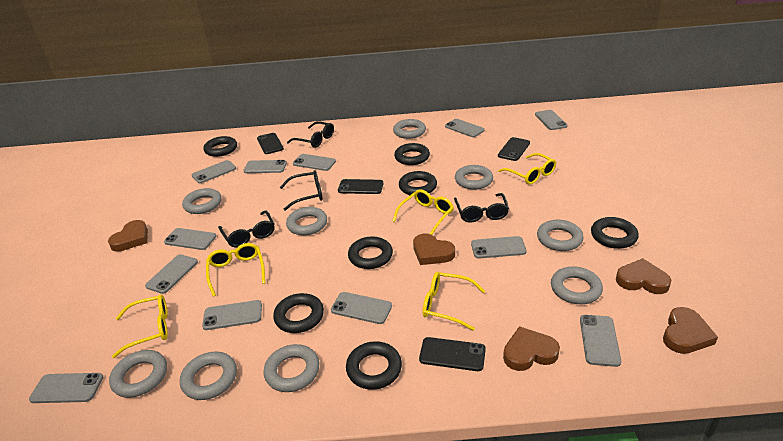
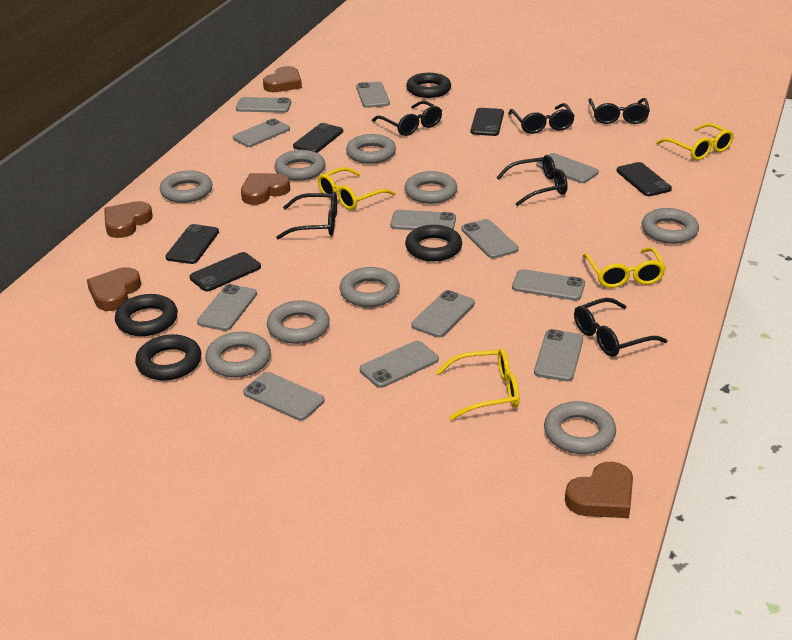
black glasses: [218,210,275,247] [280,170,323,211] [287,121,334,148] [454,193,509,222] = 4 -> [276,192,337,240] [372,101,442,136] [496,155,568,206] [508,103,575,134] [574,298,668,357] [589,98,650,124] = 6
black phone: [257,133,284,154] [338,179,383,194] [419,337,486,371] [498,137,530,161] = 4 -> [166,224,219,264] [189,252,261,291] [293,123,343,153] [470,108,504,136] [617,162,672,196] = 5
black ring: [204,136,237,157] [273,293,324,333] [346,341,402,390] [348,236,393,269] [394,143,430,165] [399,171,437,195] [591,217,639,249] = 7 -> [115,294,178,336] [135,334,201,381] [405,225,462,262] [406,73,451,98] = 4
yellow glasses: [112,295,168,358] [206,243,265,297] [392,189,454,235] [423,272,485,331] [498,153,556,185] = 5 -> [318,167,396,210] [436,348,519,420] [583,247,666,288] [656,123,734,160] = 4

